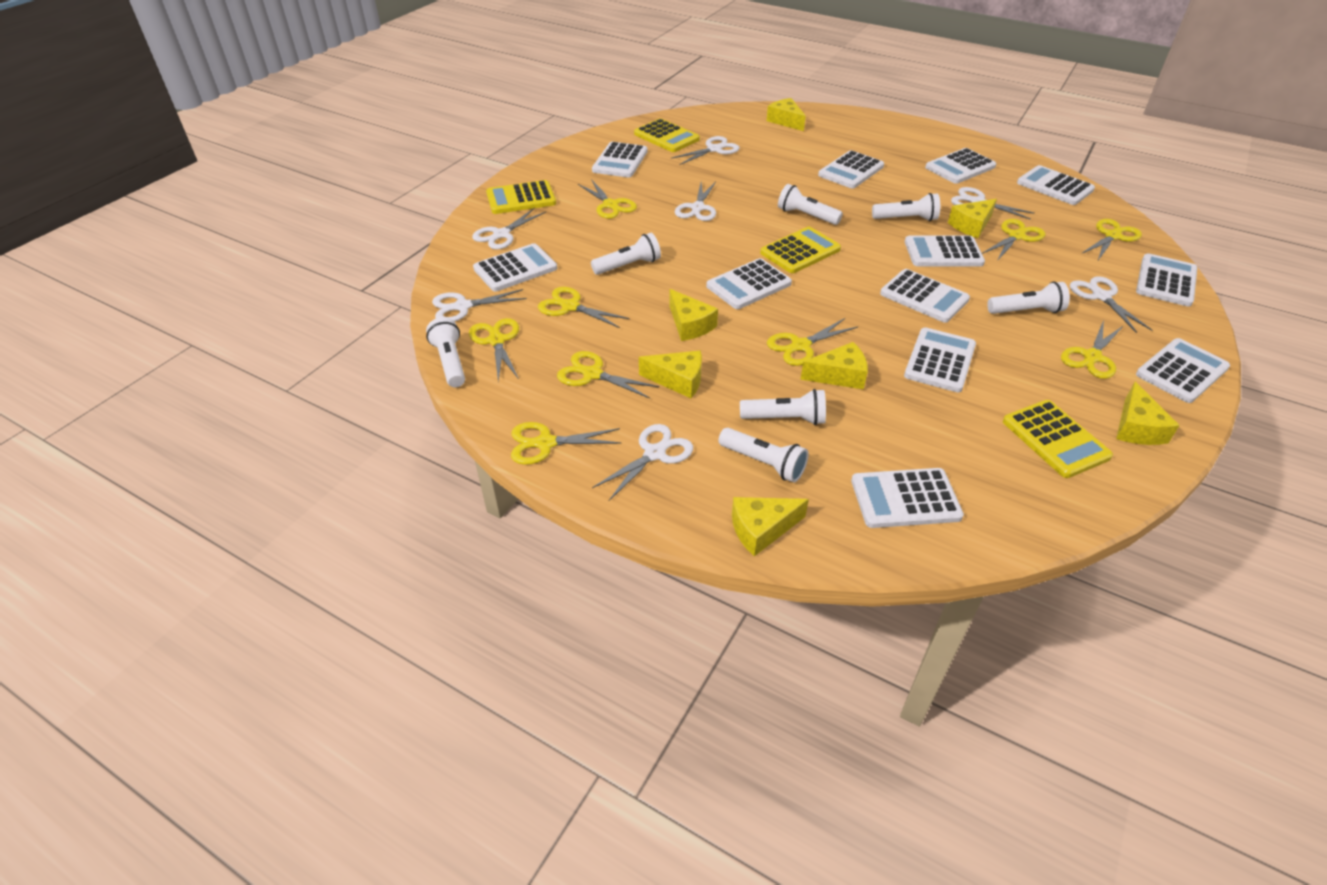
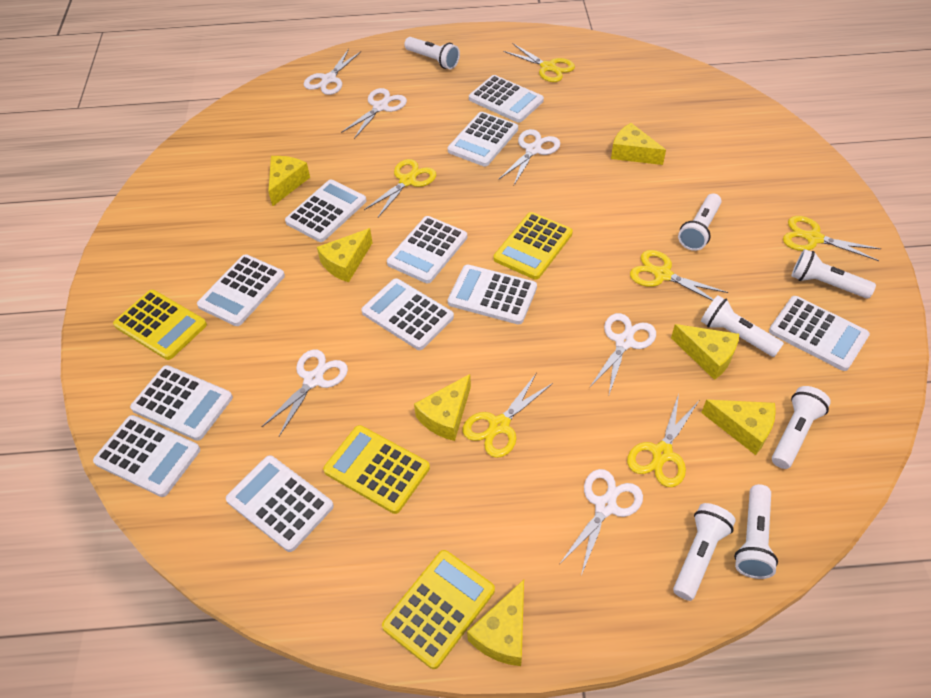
white calculator: [473,243,557,292] [592,142,648,178] [706,258,792,309] [818,150,884,189] [851,468,964,528] [880,269,970,323] [904,327,976,392] [905,236,985,267] [925,148,997,184] [1017,165,1095,205] [1136,253,1197,307] [1136,338,1230,403] = 12 -> [93,415,200,497] [130,365,233,441] [197,254,285,326] [226,455,334,552] [285,180,366,242] [361,278,454,350] [387,216,467,283] [448,112,518,167] [448,264,537,325] [469,75,544,123] [769,296,870,371] = 11
white scissors: [432,289,527,322] [472,208,546,250] [592,424,693,501] [671,136,740,165] [674,181,716,221] [951,187,1035,220] [1070,276,1152,333] = 7 -> [262,349,348,436] [304,49,361,95] [341,88,407,139] [498,129,560,185] [559,469,643,576] [589,313,656,394] = 6
yellow scissors: [469,318,519,381] [511,422,622,465] [538,287,630,328] [557,351,659,399] [578,179,637,219] [767,318,858,366] [982,219,1046,261] [1061,320,1124,379] [1081,219,1142,262] = 9 -> [364,159,436,217] [463,373,553,458] [503,44,575,82] [627,394,699,487] [630,250,728,301] [783,216,881,261] = 6

